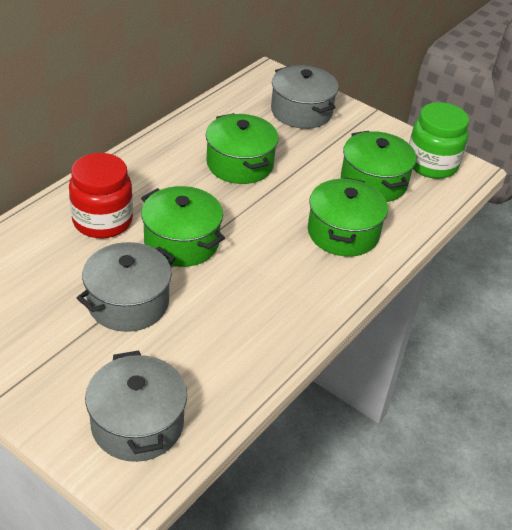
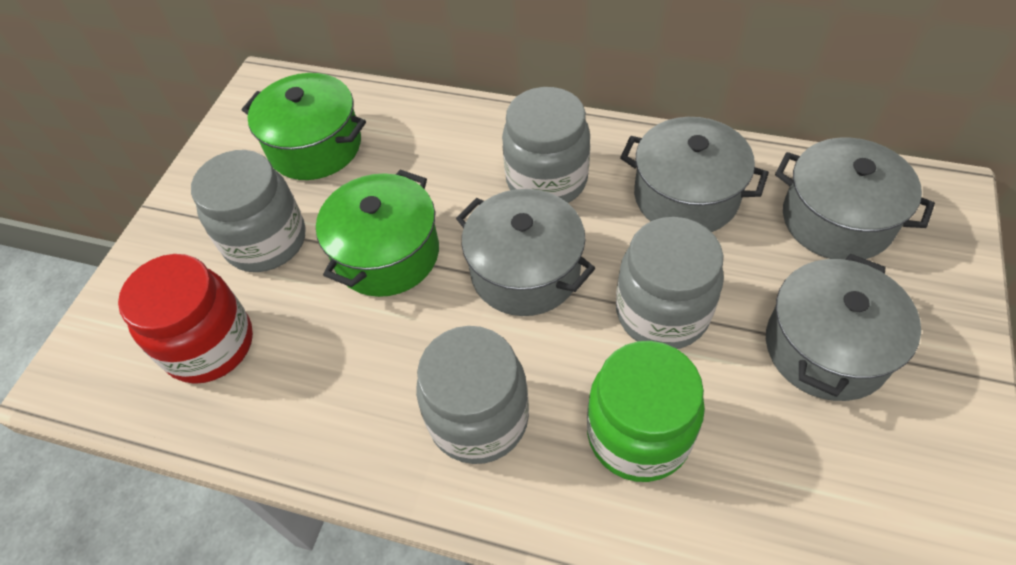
green pot: [141,186,225,267] [206,113,279,184] [308,177,388,257] [341,131,416,202] = 4 -> [242,73,366,180] [316,170,439,297] = 2
grey jar: none = 0 -> [191,150,305,272] [416,326,529,464] [502,87,590,203] [616,217,724,349] = 4
grey pot: [77,242,175,332] [85,351,187,462] [271,65,339,129] = 3 -> [456,189,595,316] [620,117,769,232] [766,254,921,401] [775,137,935,260] = 4

